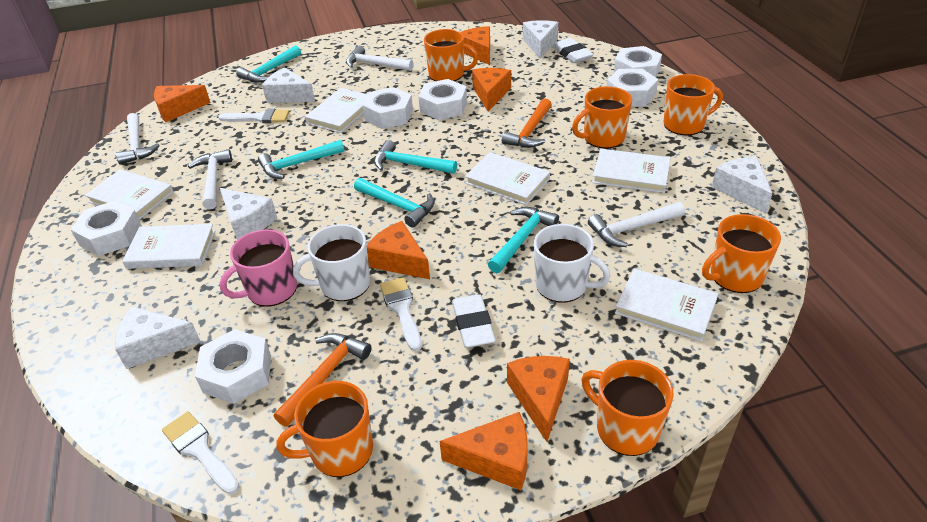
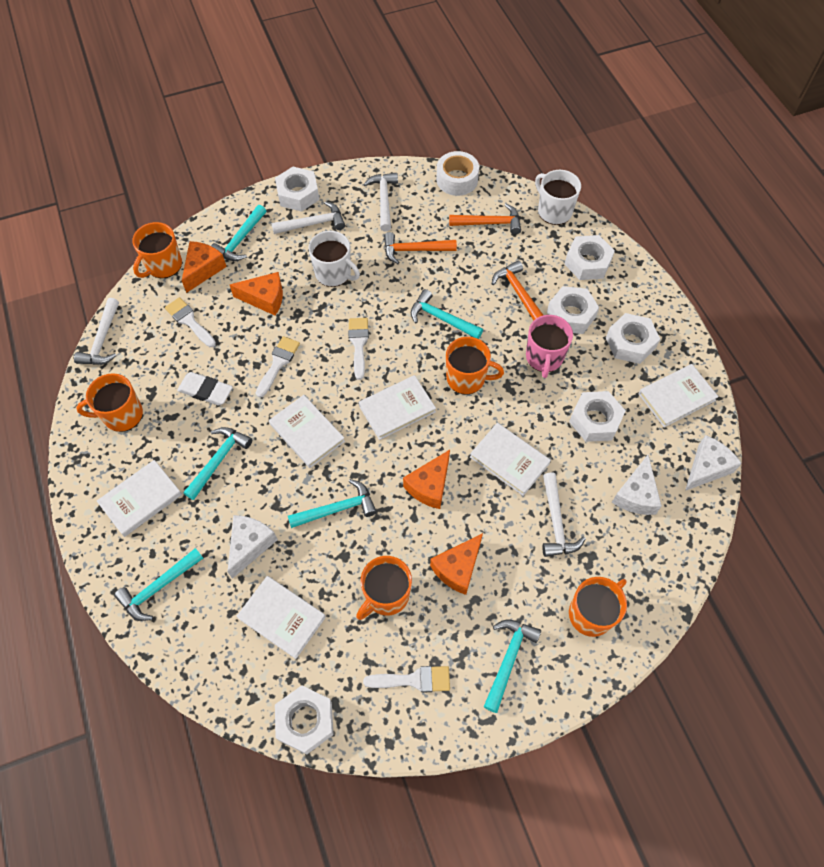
orange cheese: [154,85,211,122] [367,221,430,279] [439,412,528,490] [461,26,490,65] [472,68,511,111] [507,356,570,442] = 6 -> [182,241,227,293] [230,272,283,315] [403,450,450,509] [430,533,483,595] = 4
orange hammer: [274,333,372,427] [502,98,552,148] = 2 -> [384,232,457,264] [449,204,521,235] [492,261,543,321] = 3
orange mug: [276,381,373,477] [424,29,478,81] [572,86,632,149] [582,360,674,456] [663,74,723,136] [702,214,781,293] = 6 -> [76,373,143,432] [132,222,182,278] [356,556,412,620] [446,337,504,395] [569,577,627,637] = 5
turquoise hammer: [236,45,301,83] [258,140,344,179] [354,178,434,228] [374,140,457,174] [488,207,559,273] = 5 -> [114,548,203,621] [183,427,252,500] [211,205,266,261] [288,479,377,528] [411,289,483,339] [484,619,541,713] = 6
white brush: [162,411,240,495] [219,109,289,123] [380,277,422,351] = 3 -> [165,297,216,347] [256,336,300,398] [348,318,369,380] [363,666,450,693] = 4
white cheese: [115,307,201,369] [220,188,277,240] [262,67,315,103] [523,20,559,59] [712,156,772,213] = 5 -> [227,515,278,579] [612,455,662,515] [685,435,742,491] = 3
white eraser: [452,294,496,348] [552,38,594,63] = 2 -> [177,372,233,405] = 1
white tape: none = 0 -> [436,151,479,196] = 1

